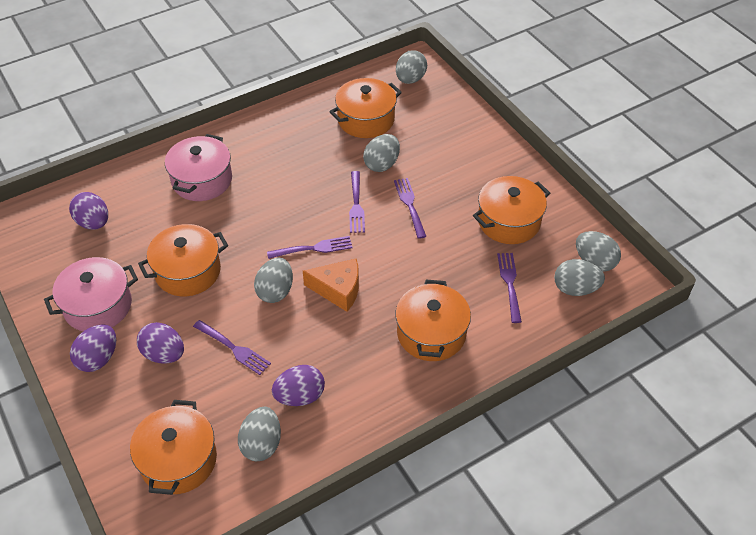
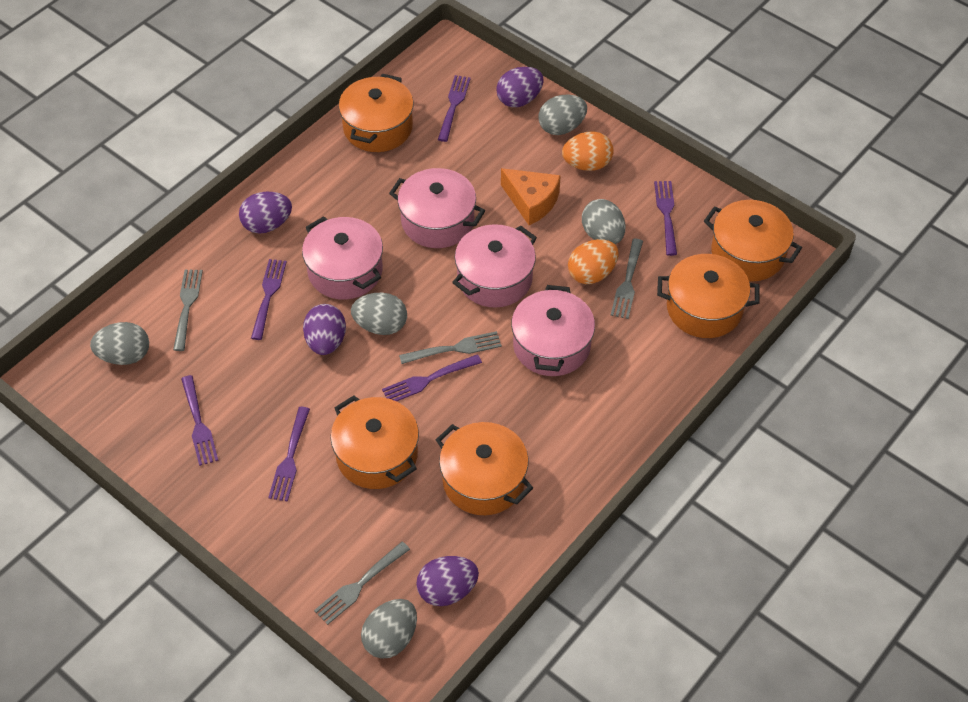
grey egg: [238,407,281,461] [254,257,293,303] [363,134,400,172] [396,50,427,84] [554,259,605,296] [576,231,621,272] = 6 -> [90,322,149,365] [351,293,407,335] [361,599,417,659] [539,95,587,135] [582,199,625,244] = 5
grey fork: none = 0 -> [173,269,203,351] [314,542,410,625] [399,331,502,364] [611,239,643,319] = 4
orange egg: none = 0 -> [562,131,614,171] [568,239,619,284] = 2
pink pot: [44,257,138,332] [165,134,232,201] = 2 -> [302,216,383,300] [389,168,485,248] [452,224,537,308] [511,285,595,376] = 4
purple fork: [193,320,271,375] [267,236,352,259] [349,171,365,233] [394,178,427,239] [497,253,522,323] = 5 -> [181,375,219,466] [251,259,287,340] [268,407,310,501] [382,354,482,401] [438,75,471,142] [654,181,677,256] = 6

